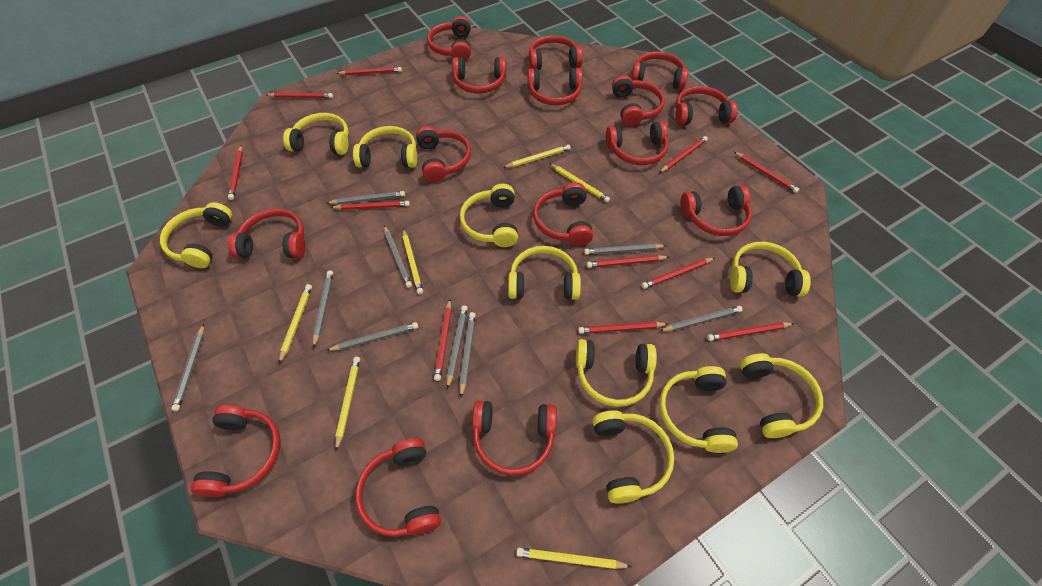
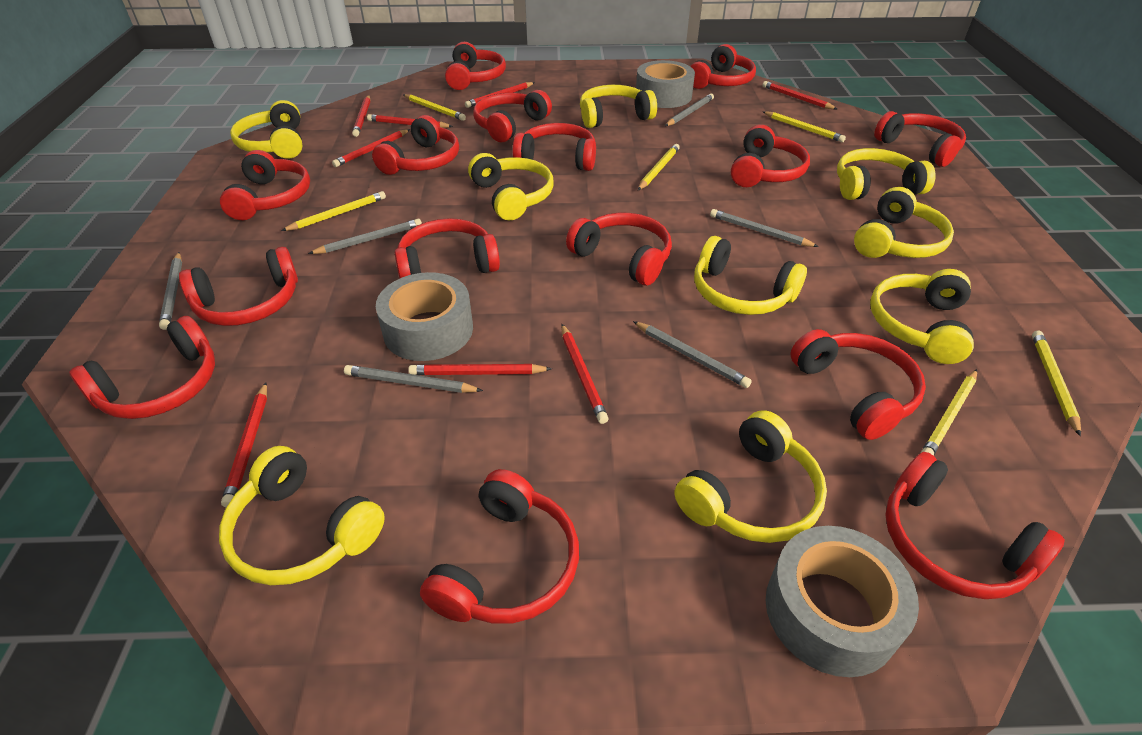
grey pencil: [171,324,204,411] [313,270,333,348] [326,322,418,351] [327,191,405,205] [384,225,412,288] [447,305,468,389] [459,312,476,397] [584,244,665,255] [660,306,743,331] = 9 -> [159,252,182,330] [308,219,422,254] [344,365,483,393] [633,321,752,388] [665,93,714,126] [710,209,819,247] = 6
grey tape: none = 0 -> [376,272,473,361] [636,60,695,108] [766,526,919,677] = 3
red pencil: [228,145,243,200] [267,93,333,98] [330,201,410,210] [336,67,402,75] [434,299,451,381] [578,322,668,334] [587,255,669,268] [642,258,714,289] [659,136,708,173] [707,322,794,341] [734,152,799,193] = 11 -> [221,382,267,507] [332,129,410,167] [352,95,370,137] [367,114,453,128] [408,364,552,375] [465,82,535,108] [561,324,608,424] [762,81,837,109] = 8
yellow headphones: [160,202,232,268] [283,113,349,155] [353,126,417,168] [460,184,518,247] [508,246,581,300] [576,339,657,407] [592,410,674,504] [659,366,738,453] [730,242,811,297] [740,353,823,438] = 10 -> [219,446,385,585] [230,100,302,159] [468,153,554,221] [580,85,657,128] [675,410,827,543] [694,236,807,315] [837,148,936,200] [854,187,954,258] [870,269,974,364] = 9

